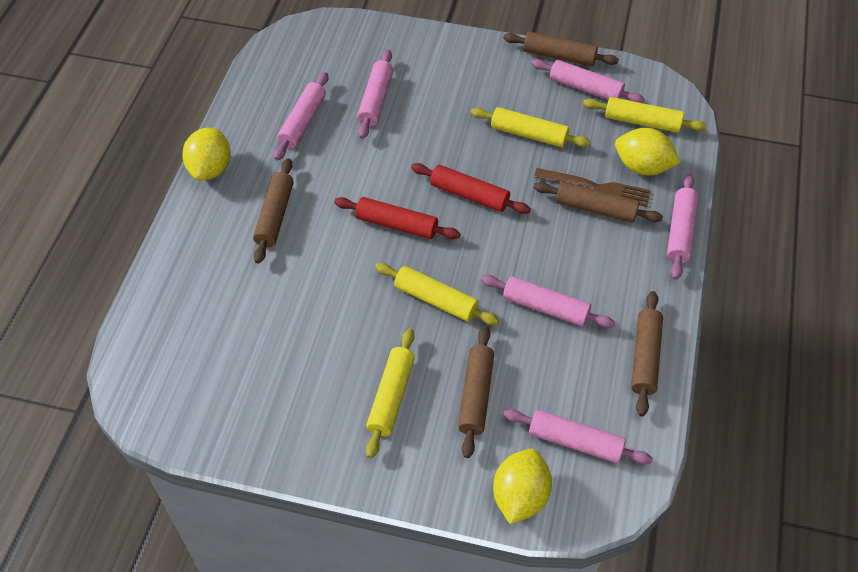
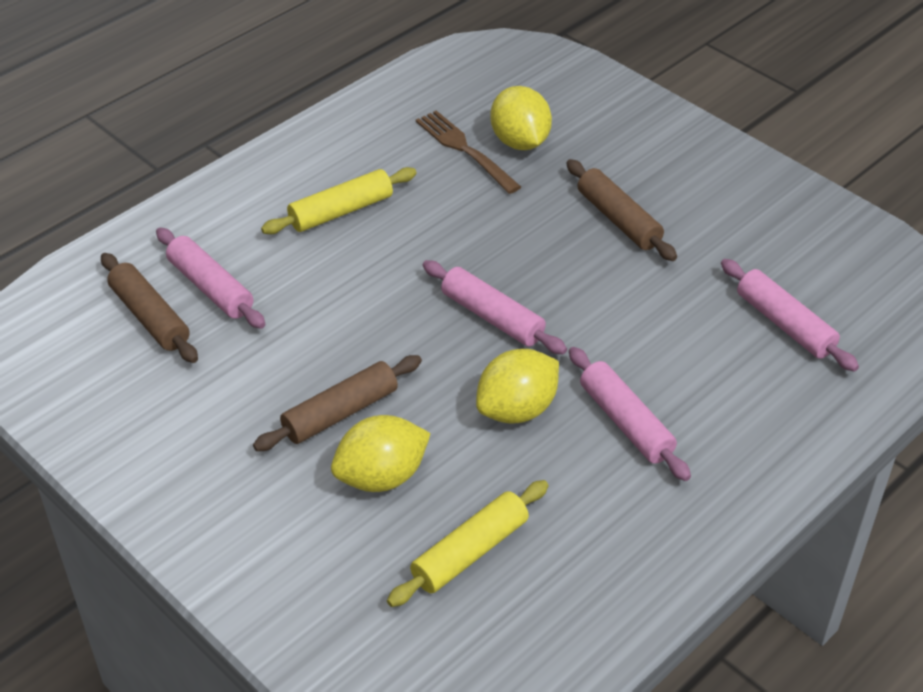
brown rolling pin: [253,158,294,264] [458,326,494,458] [503,32,619,66] [533,181,663,223] [631,291,663,416] = 5 -> [101,253,198,363] [253,355,422,451] [566,159,677,261] = 3
pink rolling pin: [274,72,328,160] [357,50,393,139] [481,275,615,328] [503,409,653,464] [531,59,644,103] [667,174,698,280] = 6 -> [156,228,265,329] [423,260,567,354] [569,347,691,481] [721,259,859,372] = 4
red rolling pin: [334,197,460,239] [411,163,531,214] = 2 -> none = 0
yellow rolling pin: [366,328,415,458] [375,263,499,325] [471,107,591,147] [583,97,707,133] = 4 -> [261,167,417,234] [387,480,549,607] = 2

